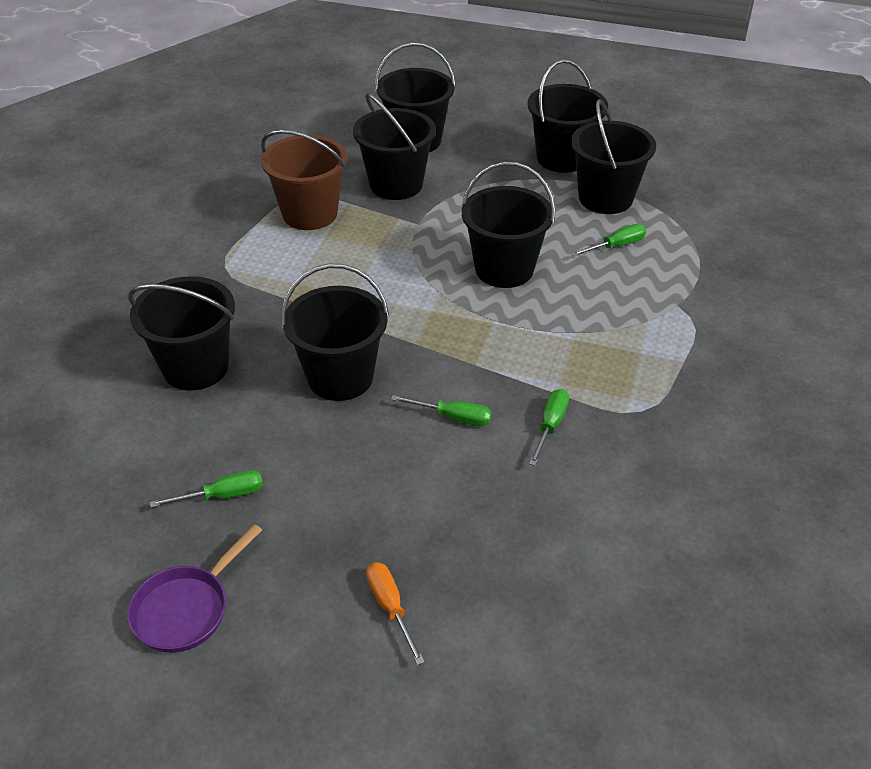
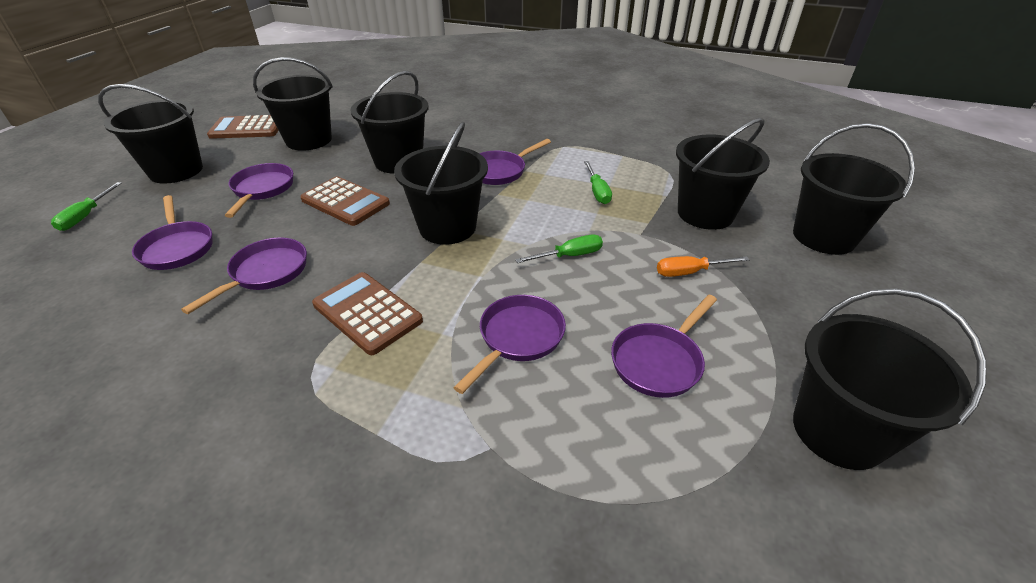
brown bucket: [261,130,348,230] = 1 -> none = 0
brown calculator: none = 0 -> [207,115,278,139] [300,176,390,226] [312,272,423,355] = 3
green screwdriver: [150,470,263,508] [391,395,492,426] [529,389,569,466] [571,224,646,256] = 4 -> [51,182,122,231] [515,234,603,263] [584,161,612,204] = 3
purple pan: [127,524,262,653] = 1 -> [132,195,212,270] [181,237,307,314] [225,163,293,218] [454,295,566,394] [479,139,551,185] [611,295,717,398] = 6

